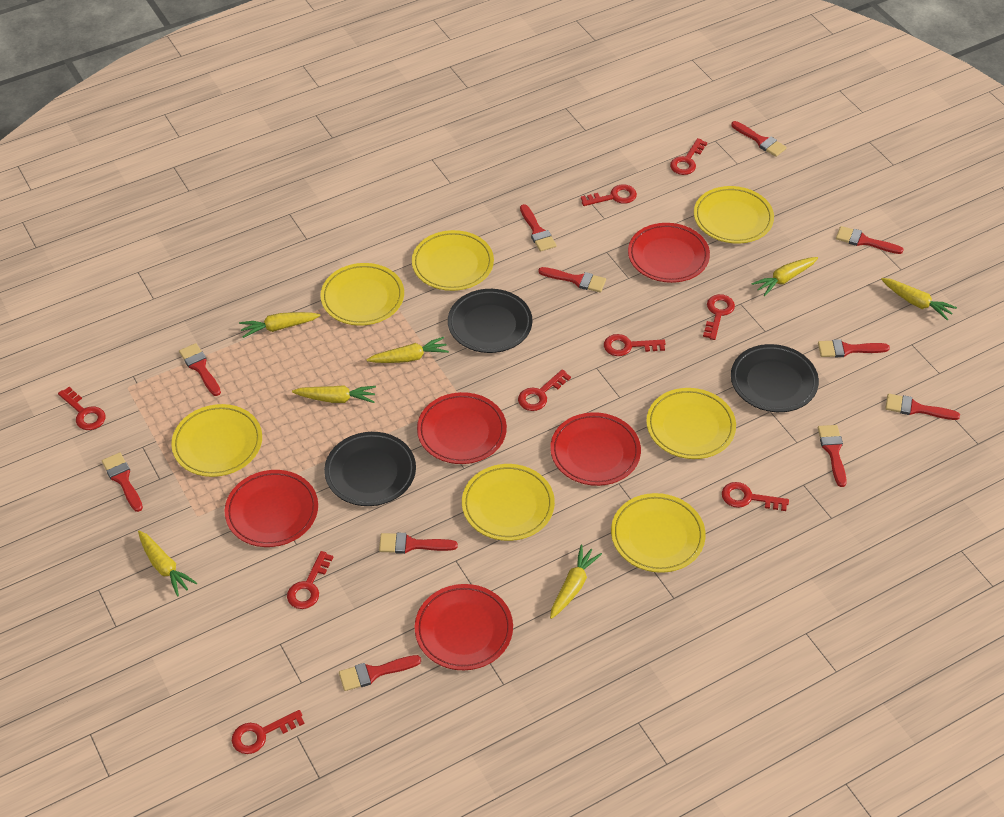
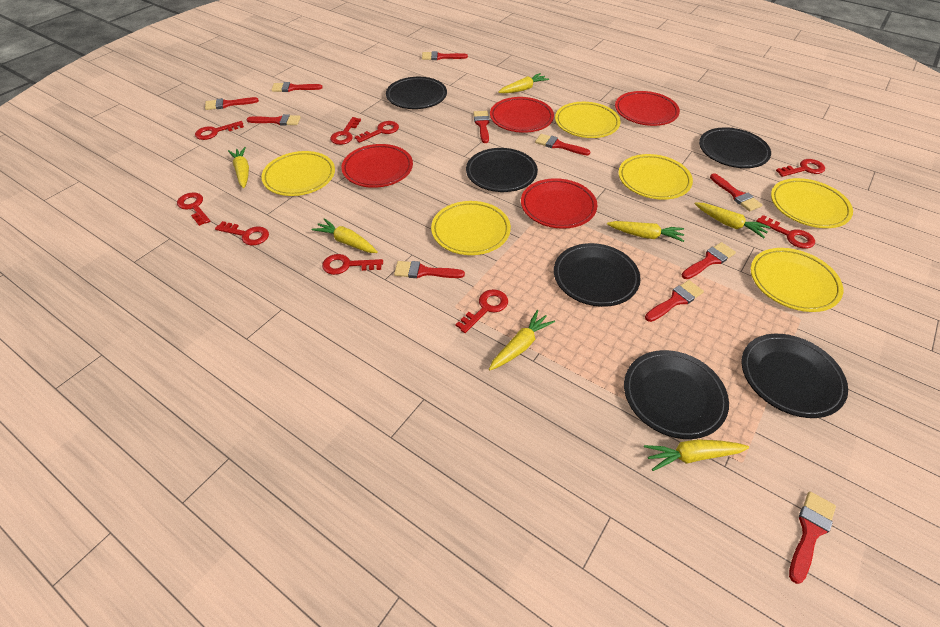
black plate: [324,432,416,506] [448,289,532,353] [731,344,819,412] = 3 -> [386,77,447,109] [466,148,538,192] [554,243,641,307] [624,350,729,439] [699,127,771,168] [741,334,848,418] = 6
red plate: [225,470,318,547] [415,584,513,670] [417,392,507,464] [550,412,641,486] [628,223,710,283] = 5 -> [341,144,413,188] [490,97,554,133] [521,178,598,229] [615,91,680,126] = 4
yellow plate: [171,404,262,477] [320,263,404,326] [412,230,494,291] [462,464,555,541] [611,493,706,573] [646,388,736,459] [694,186,774,243] = 7 -> [261,151,335,196] [431,201,511,255] [555,102,621,138] [618,154,693,200] [750,248,843,312] [771,178,853,228] = 6

